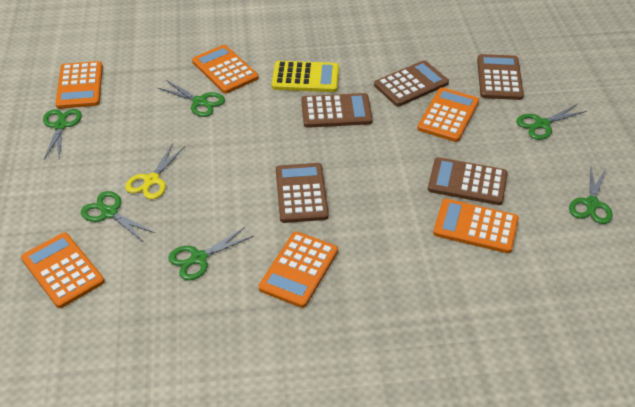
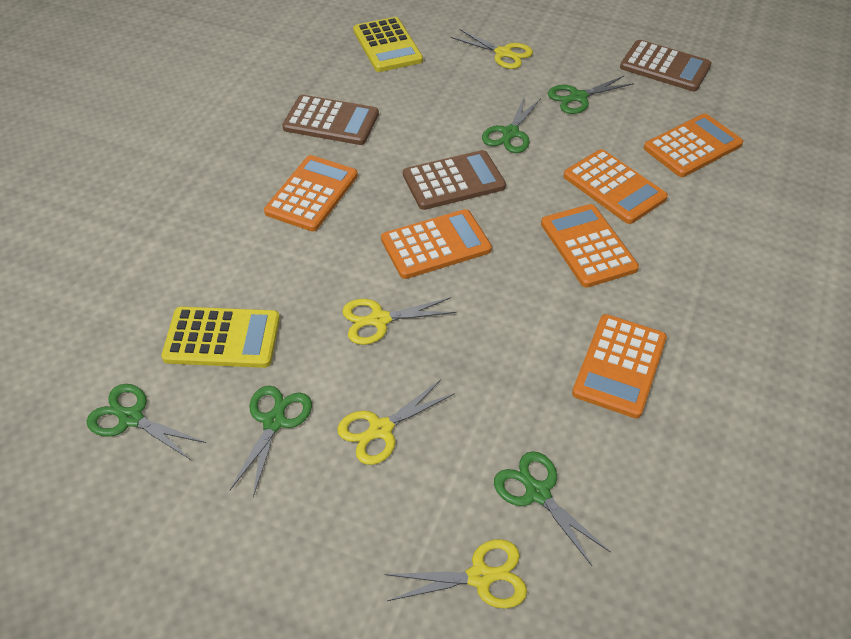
brown calculator: [276,163,329,223] [301,93,373,128] [374,60,449,107] [428,157,508,205] [477,54,524,100] = 5 -> [282,95,379,145] [403,150,506,210] [620,40,712,91] = 3
green scissors: [43,109,82,160] [81,191,155,242] [158,80,225,117] [169,227,254,281] [516,104,587,140] [569,167,613,224] = 6 -> [86,384,206,461] [230,385,312,497] [482,96,541,153] [494,451,611,566] [548,76,634,114] = 5
yellow calculator: [272,61,339,92] = 1 -> [161,307,280,368] [353,17,423,72] = 2
yellow scissors: [125,143,185,199] = 1 -> [337,380,455,465] [342,297,457,345] [384,539,527,609] [451,29,533,69] = 4

